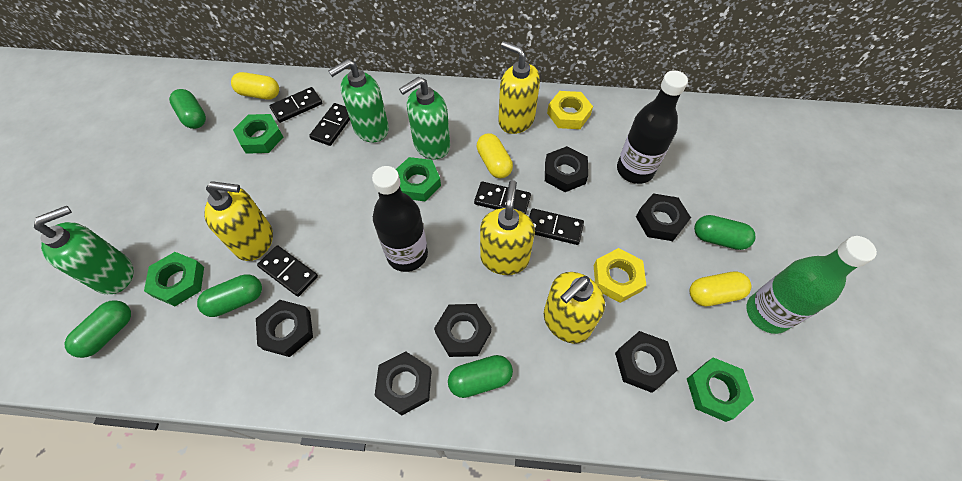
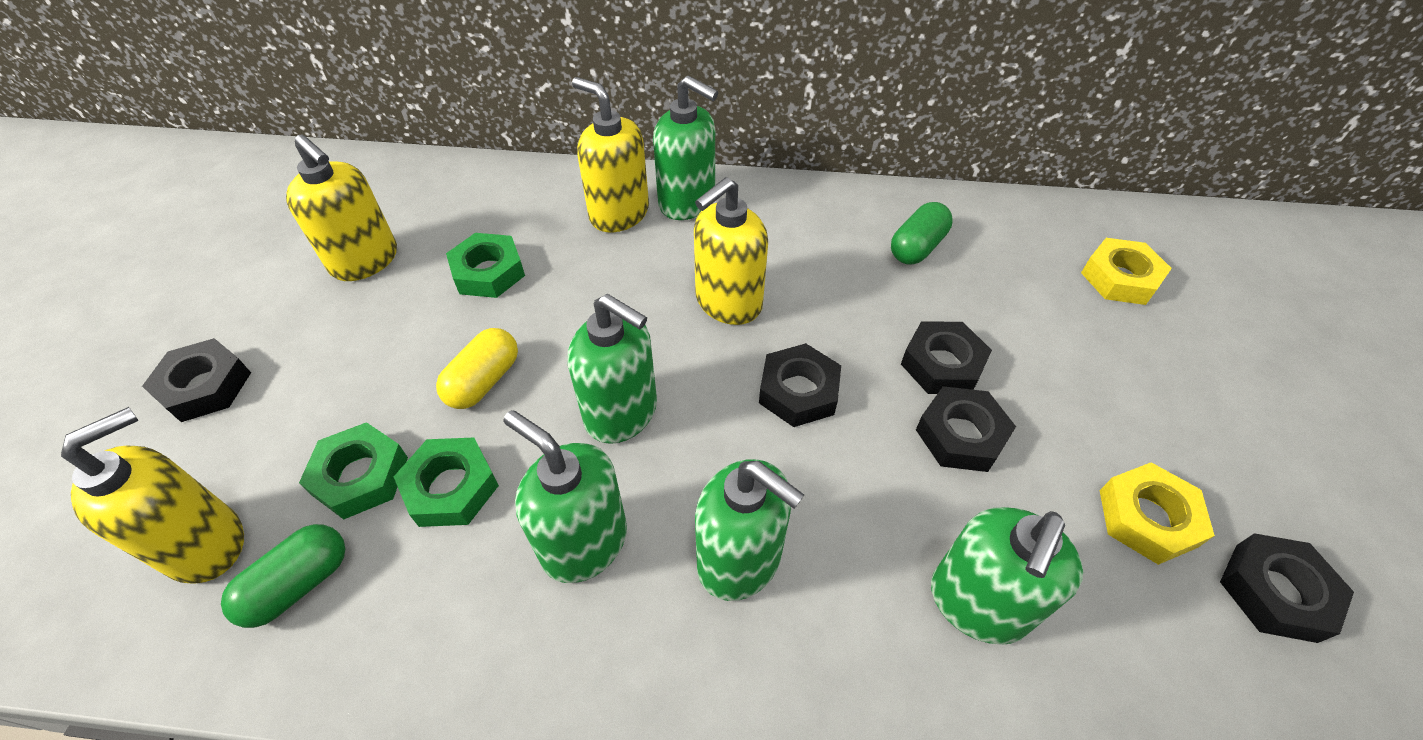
black bottle: [372,166,428,272] [617,71,688,184] = 2 -> none = 0
black domino: [257,245,318,297] [270,87,322,123] [309,103,350,146] [474,182,531,214] [529,208,584,245] = 5 -> none = 0
black nut: [256,300,313,357] [374,351,432,416] [434,304,491,357] [545,146,588,192] [615,331,677,393] [636,193,691,241] = 6 -> [142,338,251,422] [759,343,841,427] [901,321,992,394] [916,386,1016,472] [1220,533,1354,643] = 5
green bottle: [746,236,877,334] = 1 -> none = 0
green capsule: [65,300,131,358] [169,89,206,129] [197,274,262,317] [448,355,513,398] [694,215,756,250] = 5 -> [221,524,345,628] [891,202,953,265] = 2
green nut: [144,252,204,306] [233,114,283,154] [396,157,441,201] [687,357,754,422] = 4 -> [299,422,408,519] [394,438,499,527] [446,233,525,298] = 3
green soap dispenser: [34,206,134,294] [328,59,389,142] [399,77,450,159] = 3 -> [503,410,627,583] [568,294,657,444] [653,75,718,220] [695,459,804,601] [931,507,1083,645] = 5
yellow capsule: [231,72,279,100] [477,133,513,178] [690,272,751,306] = 3 -> [436,328,518,409] = 1

